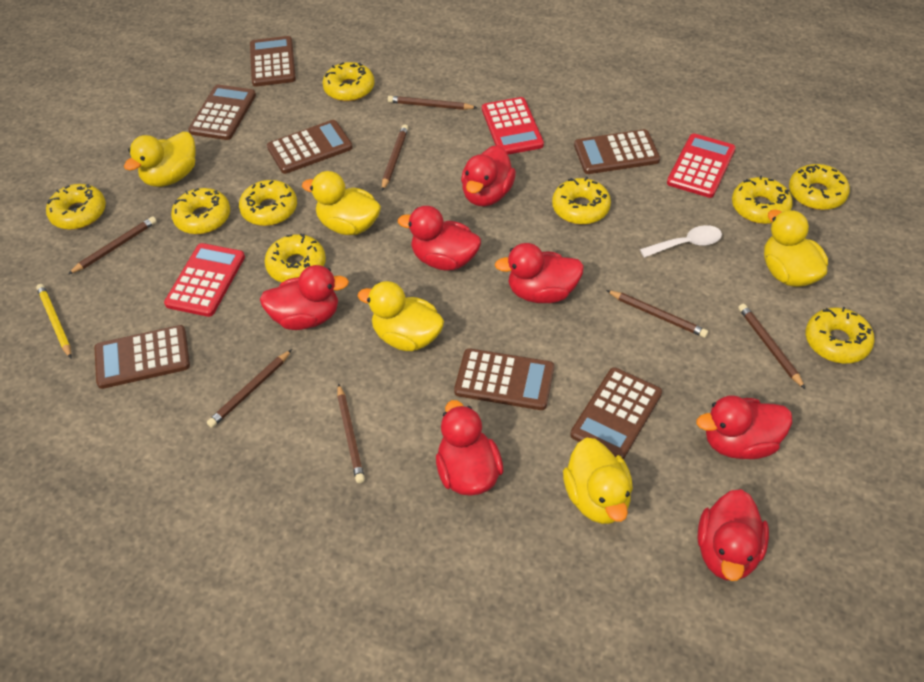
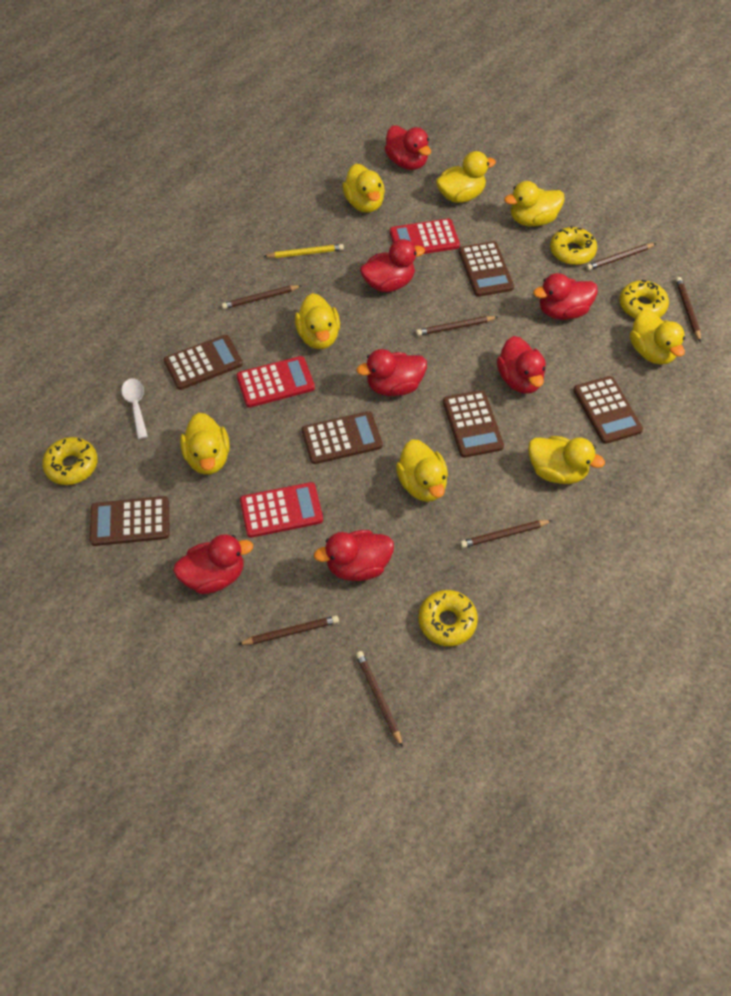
brown calculator: [94,325,190,389] [188,85,256,140] [250,36,296,87] [267,120,353,174] [454,348,554,410] [570,367,662,460] [574,129,660,174] = 7 -> [90,496,170,546] [164,335,243,390] [302,411,383,464] [443,390,504,458] [459,241,514,297] [573,376,643,444] = 6
yellow donut: [46,184,106,230] [171,188,230,234] [239,180,297,226] [265,233,326,282] [323,62,375,102] [552,177,611,225] [732,176,793,224] [789,164,850,210] [806,307,875,363] = 9 -> [42,437,98,485] [418,590,478,646] [550,226,597,265] [619,279,669,318] = 4
yellow duck: [124,132,196,187] [302,171,381,235] [358,281,444,351] [563,438,633,524] [764,209,828,287] = 5 -> [180,413,230,475] [295,293,340,349] [342,164,385,213] [396,439,448,502] [436,151,496,203] [504,181,565,227] [528,436,605,484] [630,309,685,365] = 8

